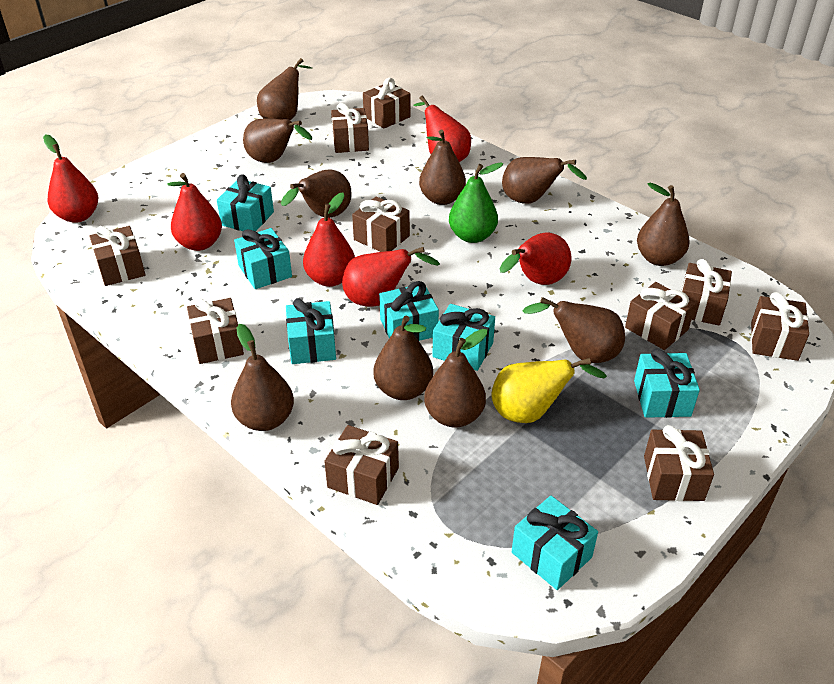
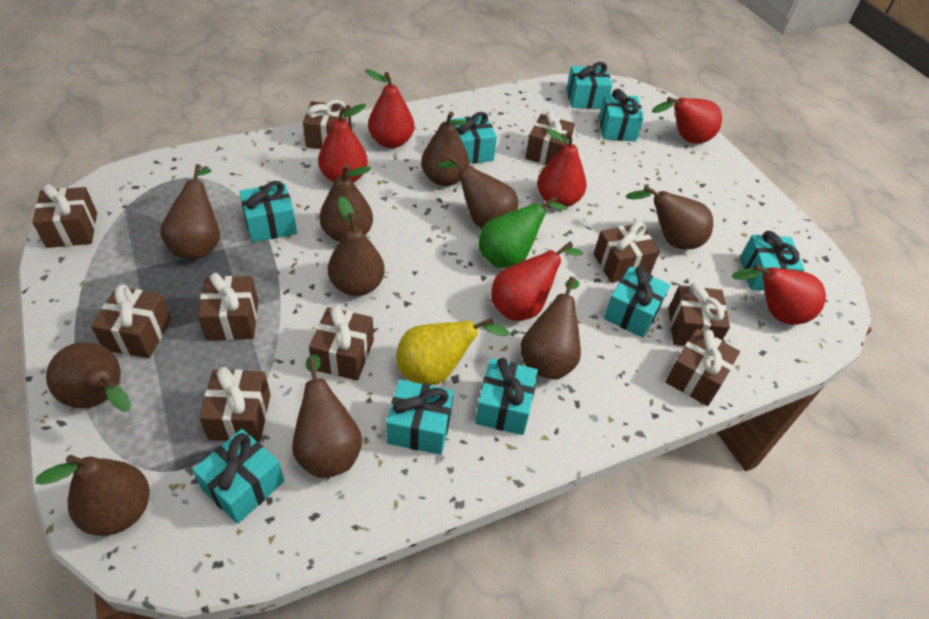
turquoise gift: [217,174,274,232] [234,228,292,289] [286,298,336,364] [379,281,439,341] [433,304,495,371] [512,496,598,590] [634,348,700,418] = 7 -> [192,429,284,524] [239,181,297,243] [386,380,454,455] [450,112,497,164] [475,358,538,435] [567,62,612,109] [599,89,644,142] [603,266,670,338] [740,231,804,291] = 9

